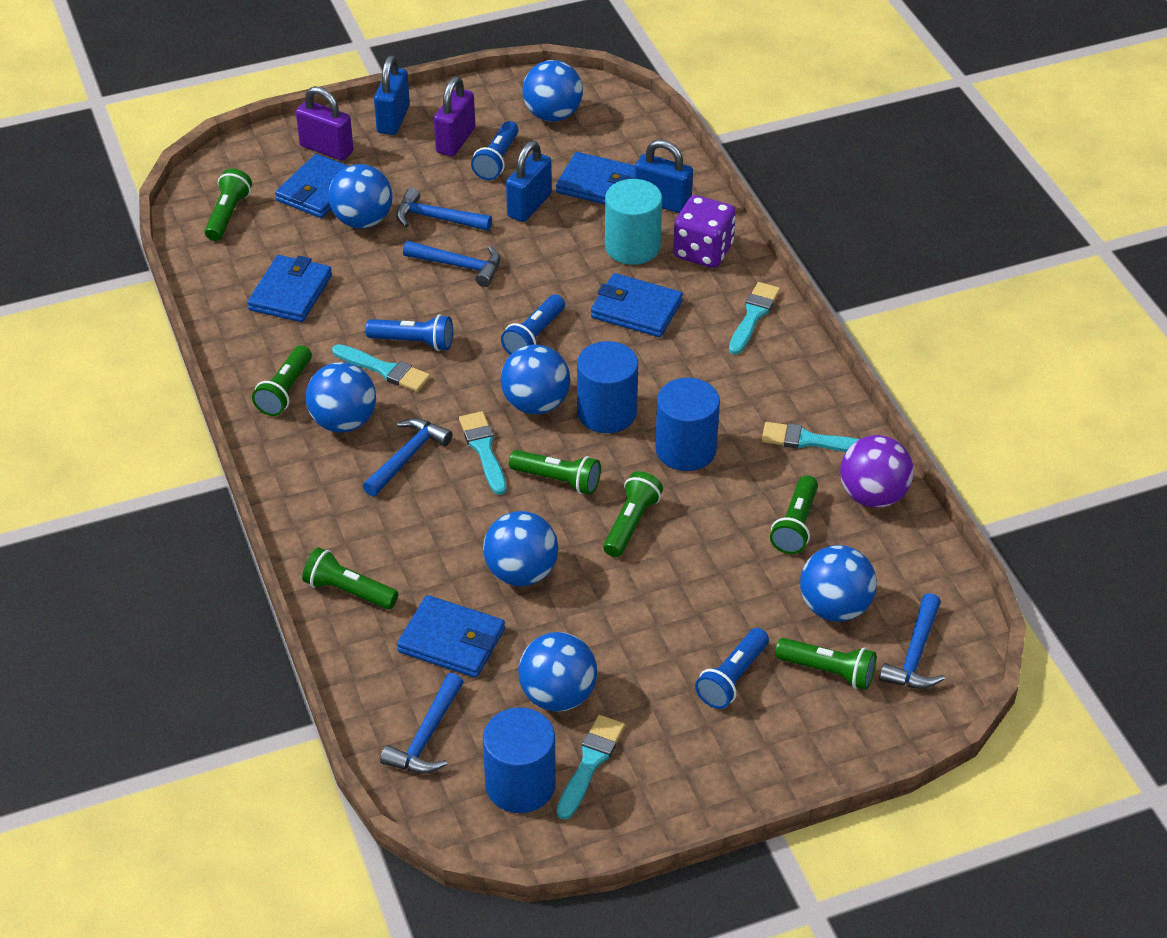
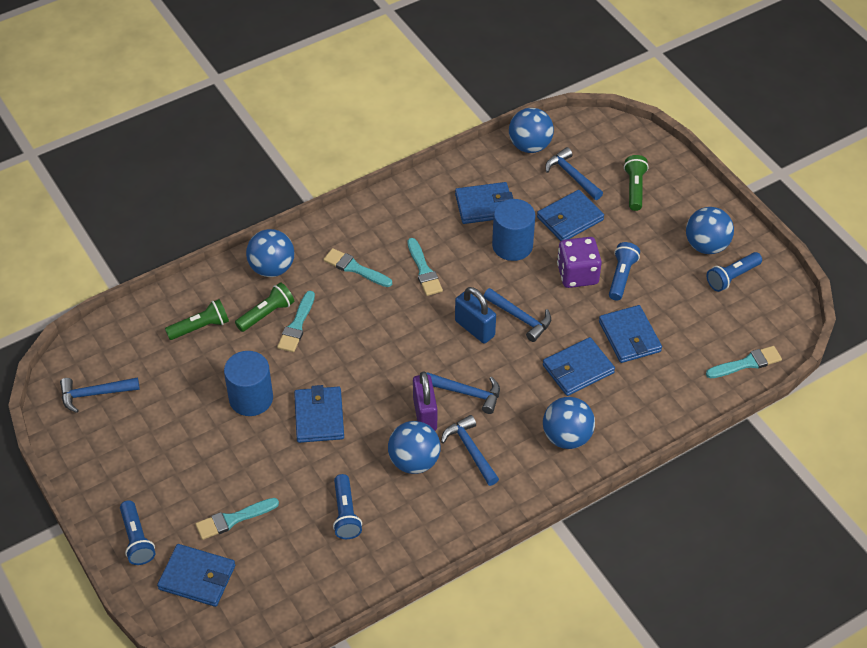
blue ball: [306,362,376,432] [328,164,393,228] [483,511,559,586] [500,345,570,414] [518,632,597,712] [522,60,583,122] [800,545,877,622] = 7 -> [246,229,294,277] [388,421,440,474] [509,108,554,153] [543,397,595,449] [686,207,734,254] = 5
blue cylinder: [483,708,556,813] [577,341,638,433] [655,378,720,471] = 3 -> [224,351,273,416] [492,199,535,261] = 2
blue padlock: [374,55,410,135] [506,141,552,222] [635,140,693,213] = 3 -> [455,287,496,343] = 1
blue wallet: [247,255,332,322] [275,154,348,218] [397,595,505,678] [556,152,635,204] [591,273,683,337] = 5 -> [157,544,235,607] [294,385,344,443] [455,182,513,224] [537,190,604,241] [543,337,615,396] [599,305,662,363] = 6
green flashlight: [205,168,252,241] [252,345,312,416] [302,547,398,610] [509,450,601,495] [603,471,663,557] [770,475,818,554] [775,638,876,690] = 7 -> [165,299,229,340] [235,282,294,332] [624,155,649,211] = 3
purple ball: [840,435,913,508] = 1 -> none = 0
purple padlock: [296,86,354,161] [434,77,475,156] = 2 -> [413,371,437,431] = 1
turquoise cylinder: [605,179,662,265] = 1 -> none = 0

